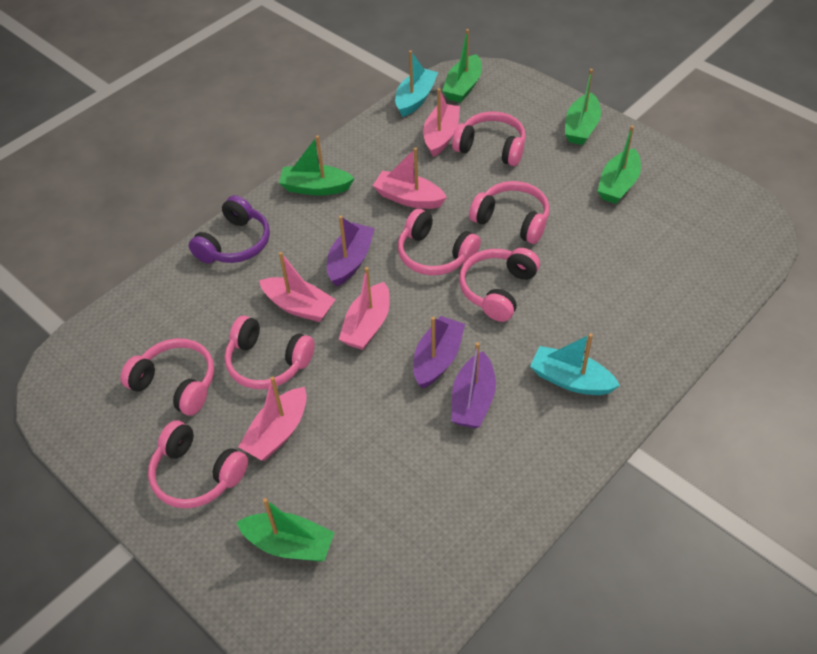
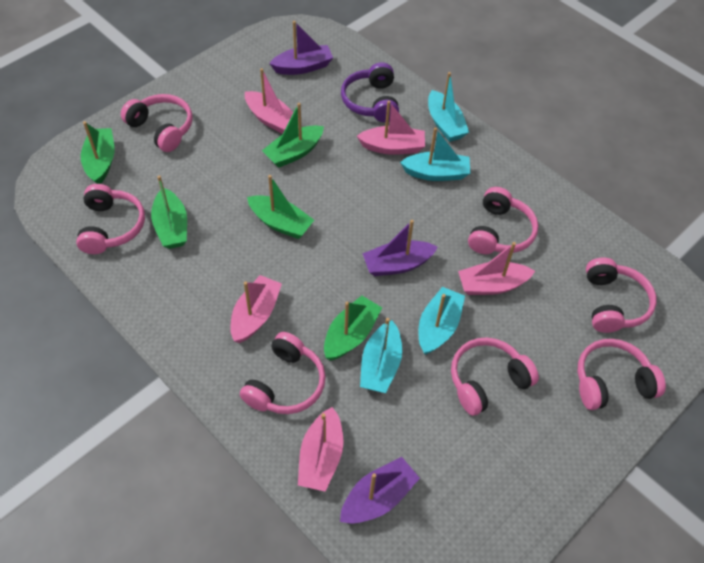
turquoise boat: [395,50,438,117] [530,333,620,395] = 2 -> [360,318,402,393] [400,127,470,181] [419,287,465,355] [428,72,469,142] = 4

